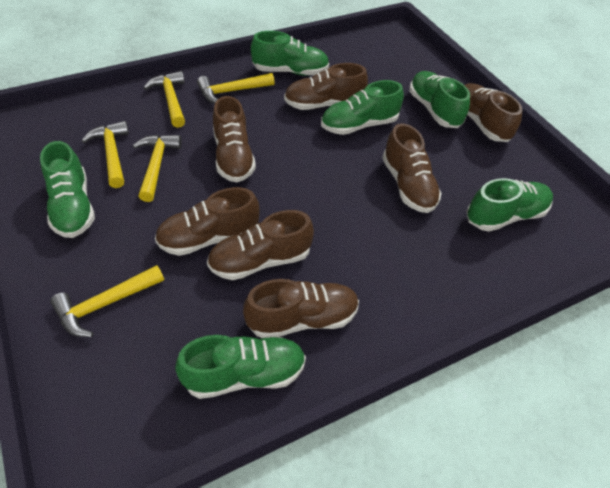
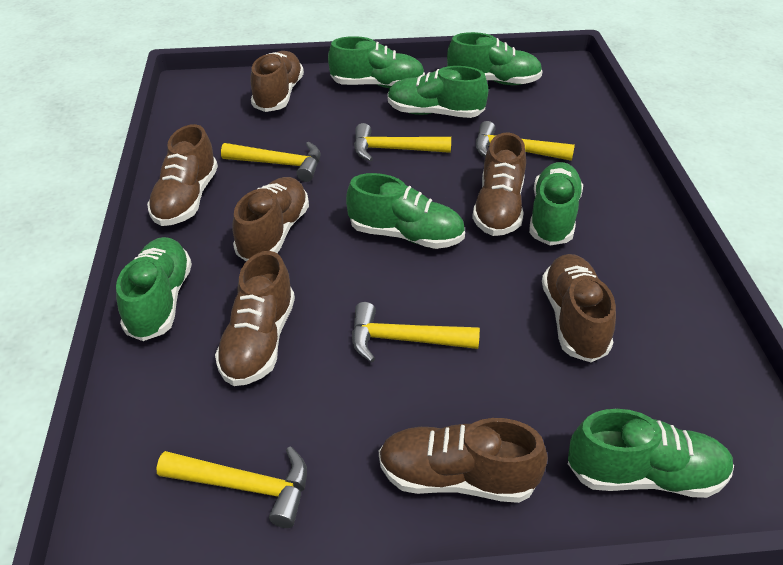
green shoe: [40,141,95,238] [175,335,306,399] [251,31,329,76] [321,80,404,135] [409,71,470,128] [466,178,553,232] = 6 -> [116,237,192,341] [328,36,425,88] [346,173,465,249] [387,66,488,118] [447,32,543,85] [529,162,583,246] [568,409,734,498] = 7

